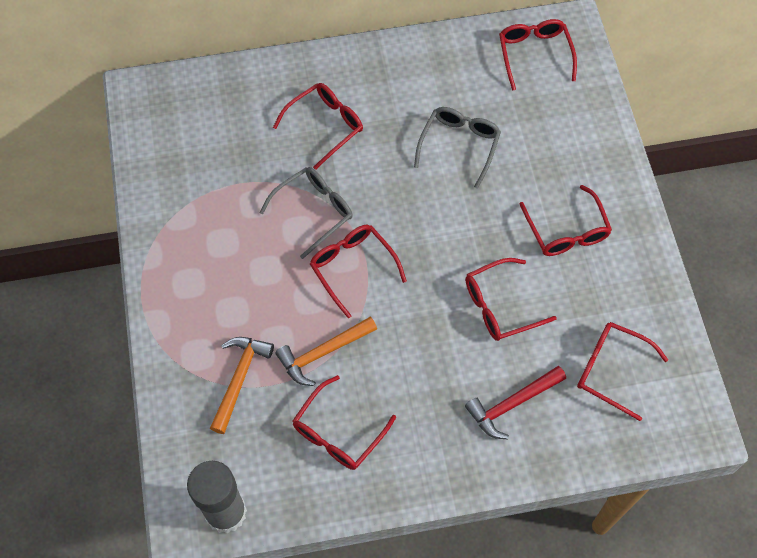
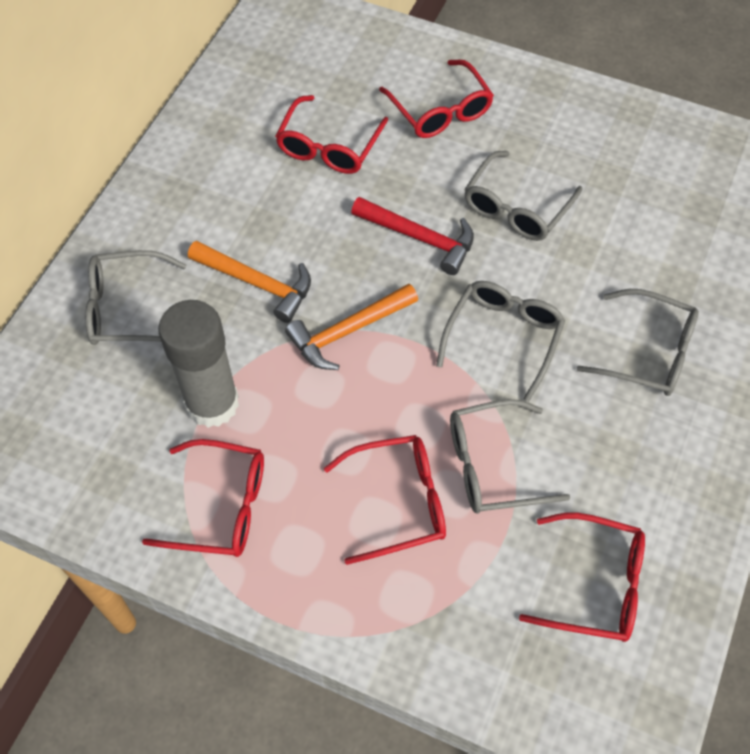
grey glasses: [259,167,353,259] [414,107,501,189] = 2 -> [85,250,186,345] [436,281,565,402] [450,399,570,514] [464,151,583,241] [577,289,699,396] = 5
red glasses: [273,83,363,170] [293,375,396,470] [310,225,407,318] [465,258,557,341] [499,19,577,91] [520,185,612,256] [577,322,668,421] = 7 -> [142,439,264,557] [275,95,388,174] [324,435,446,565] [379,59,494,138] [519,513,645,642] = 5

